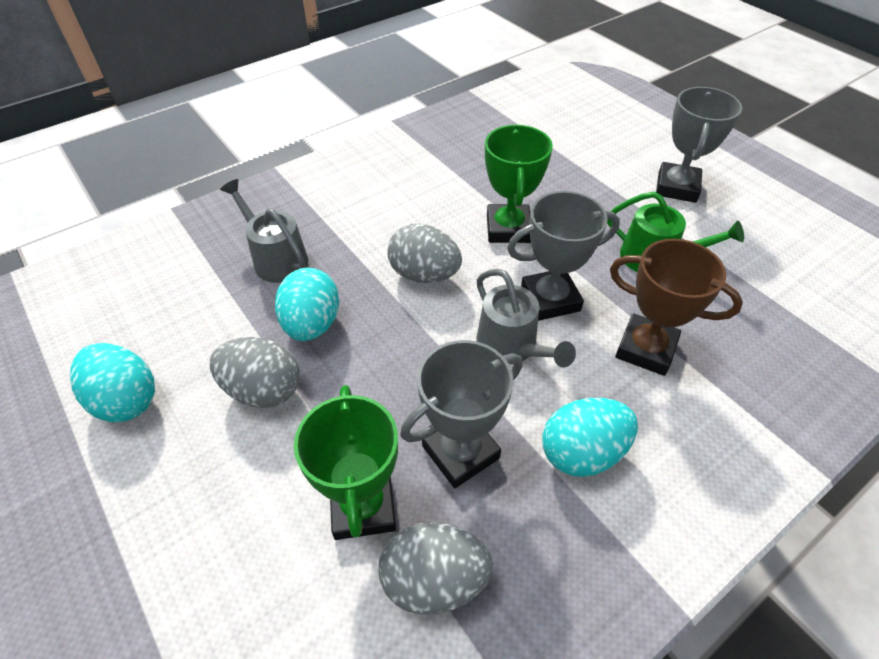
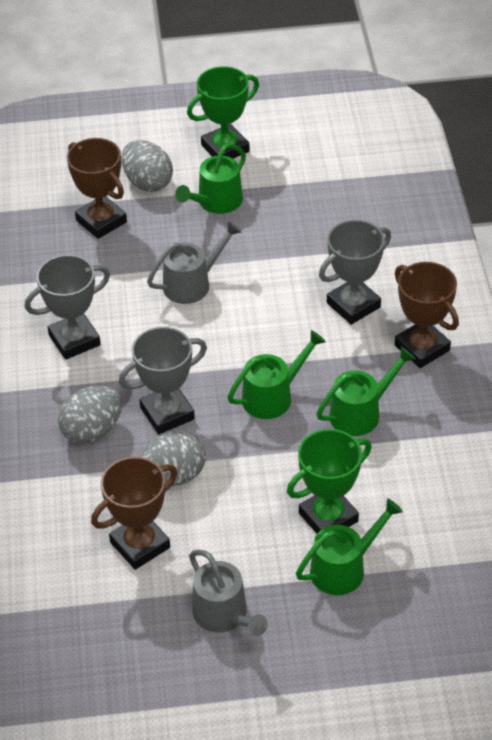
brown trophy: [610,239,743,376] = 1 -> [67,138,127,239] [91,456,177,570] [395,262,459,368] = 3
green watering can: [607,192,744,272] = 1 -> [175,143,246,214] [227,330,326,419] [296,498,403,595] [317,347,416,436] = 4
turquoise egg: [70,343,155,422] [275,268,339,341] [542,398,638,477] = 3 -> none = 0

